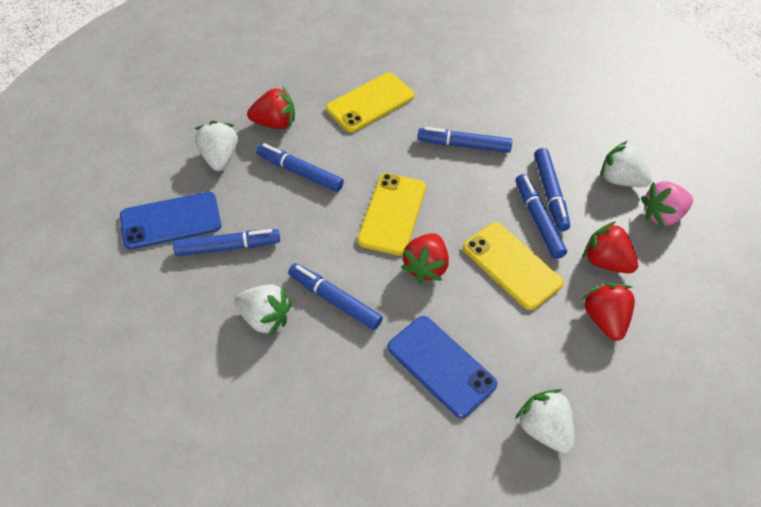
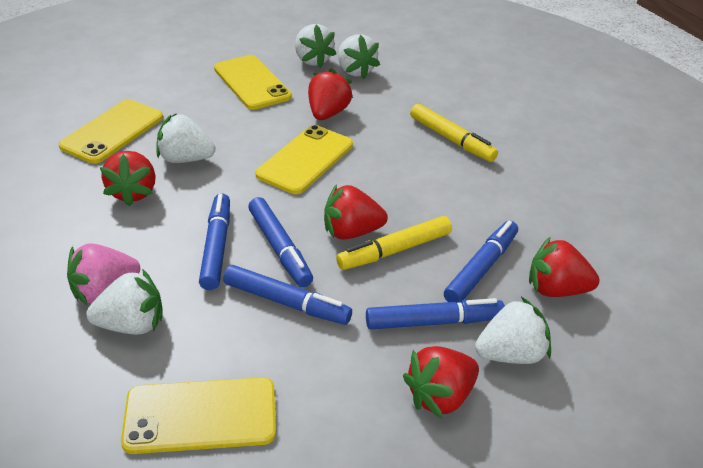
blue marker: [173,229,280,256] [256,143,344,192] [288,263,383,330] [417,127,512,153] [516,174,567,259] [534,148,570,231] = 6 -> [199,193,230,290] [223,265,352,325] [248,197,313,287] [366,298,505,329] [444,221,518,303] = 5
blue phone: [120,192,221,250] [388,316,497,418] = 2 -> none = 0
red strawberry: [247,87,295,129] [401,233,449,283] [582,283,635,341] [583,221,638,273] = 4 -> [100,151,156,206] [308,68,353,120] [324,184,388,240] [403,346,479,419] [529,236,600,297] = 5
white strawberry: [194,121,238,171] [234,284,292,336] [515,389,575,453] [601,141,652,187] = 4 -> [86,269,163,335] [156,113,216,163] [295,24,336,68] [338,34,380,79] [475,297,551,364] = 5
yellow marker: none = 0 -> [336,216,452,270] [410,104,498,162] = 2
yellow phone: [326,73,414,132] [358,173,426,256] [463,222,564,310] = 3 -> [59,99,163,164] [121,377,276,454] [214,55,292,110] [256,125,353,194] = 4

